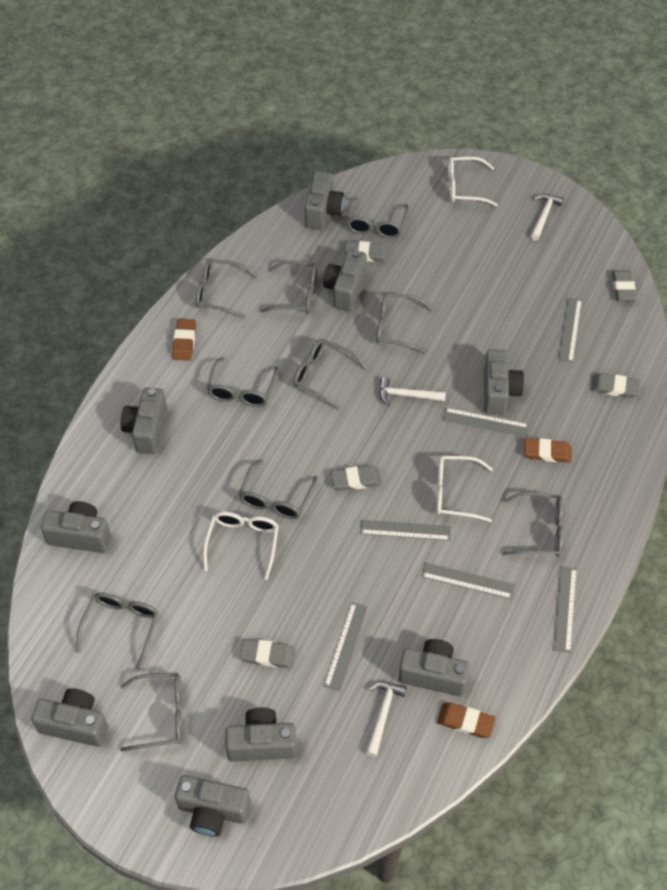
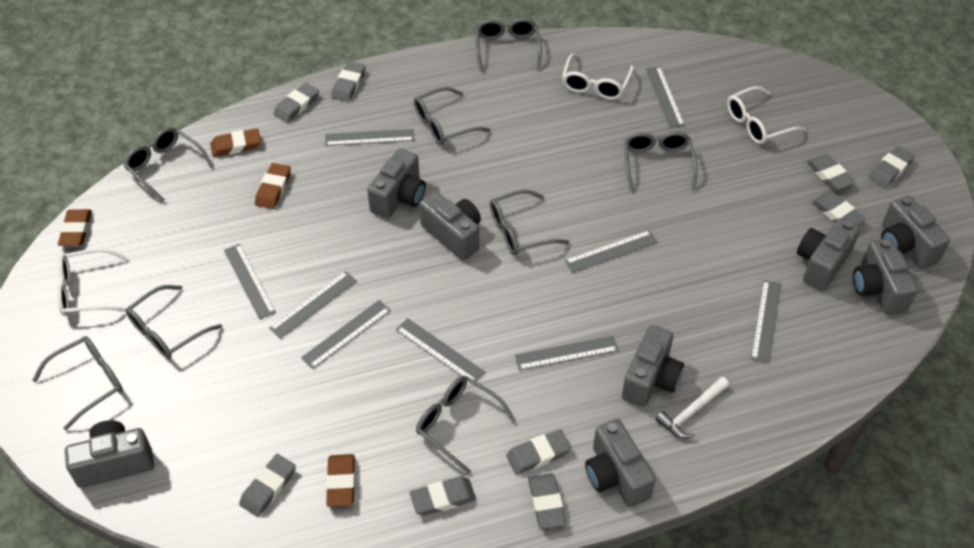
brown eraser: [172,319,196,361] [437,702,496,738] [524,438,572,463] = 3 -> [58,209,92,246] [210,128,261,157] [255,163,291,209] [326,454,355,507] = 4
grey camera: [31,688,108,747] [41,501,111,553] [121,388,167,454] [175,775,251,837] [225,708,297,762] [305,171,345,230] [323,250,367,311] [398,639,470,696] [484,349,524,414] = 9 -> [65,420,154,488] [367,148,426,219] [419,191,481,260] [585,419,656,507] [622,325,684,407] [797,218,860,291] [853,238,918,315] [881,195,950,269] = 8
grey eraser: [240,639,296,668] [331,466,382,491] [345,241,389,262] [591,373,641,398] [612,270,636,301] = 5 -> [239,454,296,517] [274,83,319,122] [331,61,366,102] [410,476,476,515] [506,429,571,475] [528,473,566,529] [807,154,855,191] [812,192,866,225] [869,146,915,188] = 9
grey glasses: [76,592,159,669] [120,673,183,752] [196,259,257,319] [207,357,278,407] [238,459,318,519] [260,261,317,313] [293,339,366,410] [346,197,409,239] [376,293,433,354] [502,492,563,556] = 10 -> [32,336,123,430] [123,127,214,202] [126,285,222,359] [414,87,491,145] [416,376,516,474] [476,18,542,72] [490,190,569,255] [624,131,698,191] = 8
grey ruler: [324,602,368,691] [360,520,451,541] [421,562,515,599] [443,408,529,437] [553,566,577,653] [558,298,582,363] = 6 -> [224,244,276,319] [269,271,357,339] [301,300,391,369] [325,129,414,146] [396,318,485,382] [514,336,619,370] [564,230,658,273] [646,66,685,128] [751,280,781,363] = 9
white hammer: [366,682,407,757] [379,377,446,406] [531,194,564,241] = 3 -> [655,377,729,438] = 1

